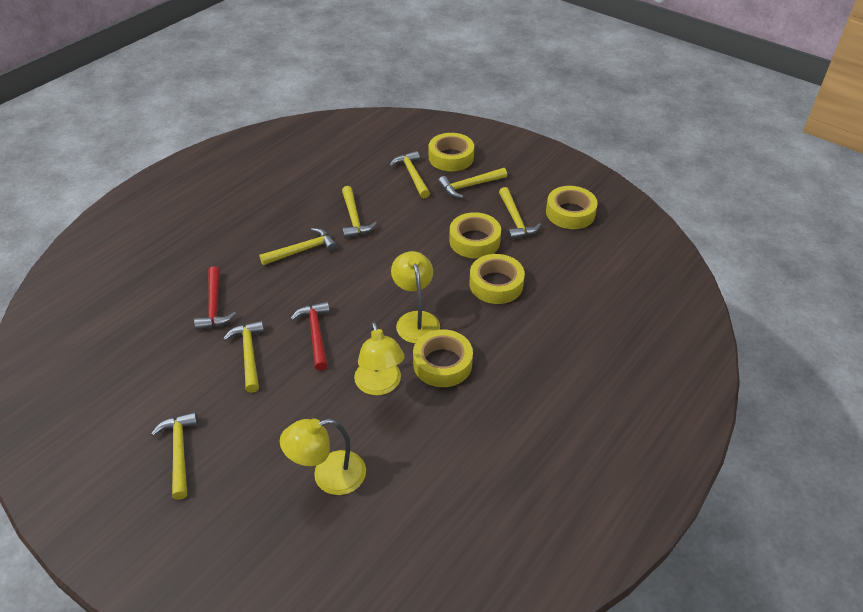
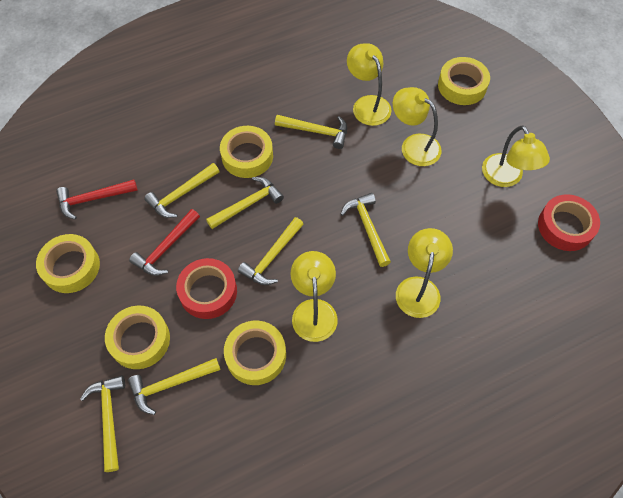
red tape: none = 0 -> [176,258,237,319] [538,194,600,251] = 2
yellow lamp: [280,419,366,495] [354,322,405,395] [391,251,440,343] = 3 -> [291,251,338,342] [347,43,391,126] [393,87,442,166] [396,228,453,318] [482,125,550,187] = 5

